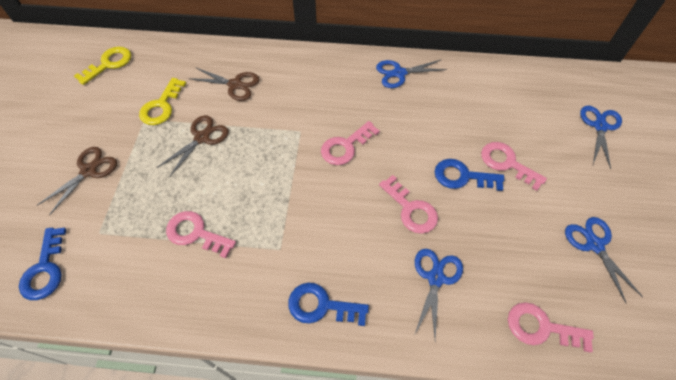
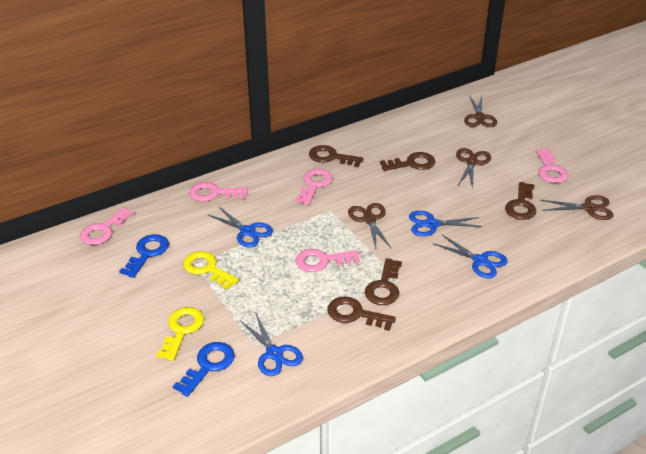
blue key: [19,228,66,300] [288,283,369,326] [435,159,504,191] = 3 -> [119,234,169,278] [173,342,235,397] = 2
brown key: none = 0 -> [309,145,363,167] [327,297,396,331] [365,258,402,305] [380,152,435,171] [505,182,536,220] = 5
brown scissors: [37,147,117,215] [157,115,229,177] [188,67,259,101] = 3 -> [348,203,392,249] [456,148,491,189] [464,95,497,127] [541,195,614,220] = 4

